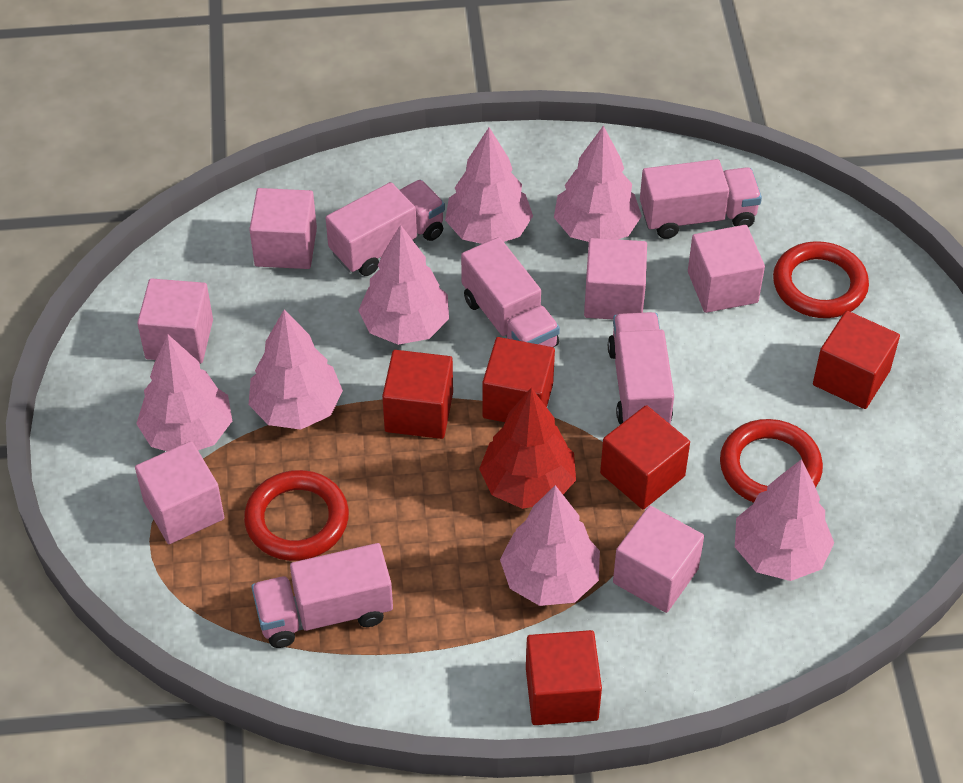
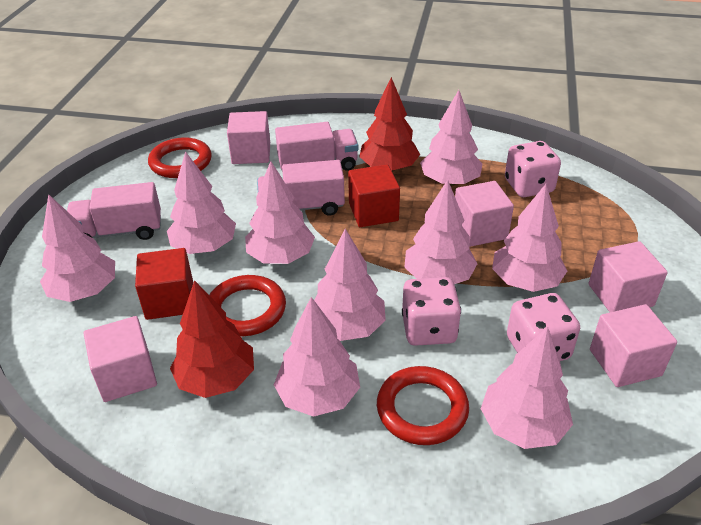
pink cube: [135,441,225,544] [137,278,213,364] [249,188,317,269] [584,238,647,319] [613,506,704,613] [688,225,765,313] = 6 -> [84,316,157,402] [227,111,270,164] [455,181,514,247] [588,241,668,312] [590,304,677,387] = 5
pink dice: none = 0 -> [402,277,461,346] [505,141,561,197] [507,293,580,361] = 3
pink tree: [136,335,232,451] [249,309,343,430] [358,224,449,345] [445,127,533,244] [500,485,600,606] [554,126,642,242] [735,459,834,581] = 7 -> [40,194,115,302] [167,151,236,254] [245,161,315,264] [274,297,360,417] [314,229,386,341] [404,180,478,284] [420,90,482,186] [481,327,573,449] [492,184,567,292] = 9
pink truck: [251,543,393,648] [326,180,445,276] [461,237,560,347] [608,312,674,424] [640,159,762,239] = 5 -> [67,182,161,240] [257,160,345,216] [275,122,358,171] = 3
red cube: [382,350,453,439] [483,337,555,422] [526,630,602,725] [600,405,690,509] [813,311,900,409] = 5 -> [135,248,193,320] [348,164,400,227] = 2
red tree: [479,388,576,509] = 1 -> [170,280,254,398] [359,77,420,172] = 2

